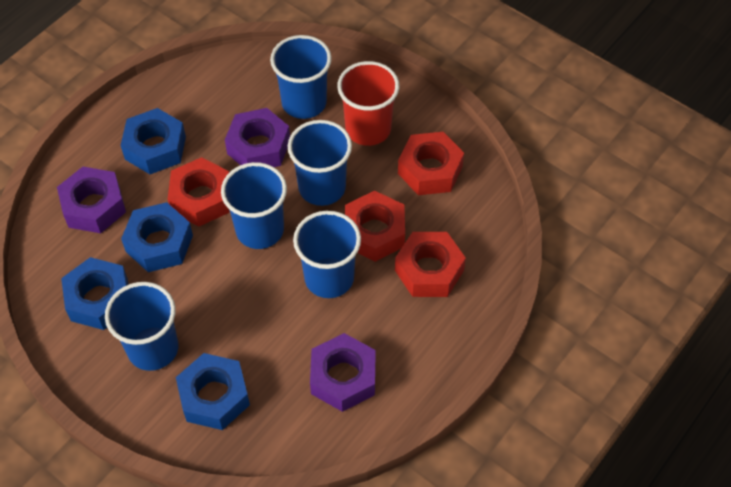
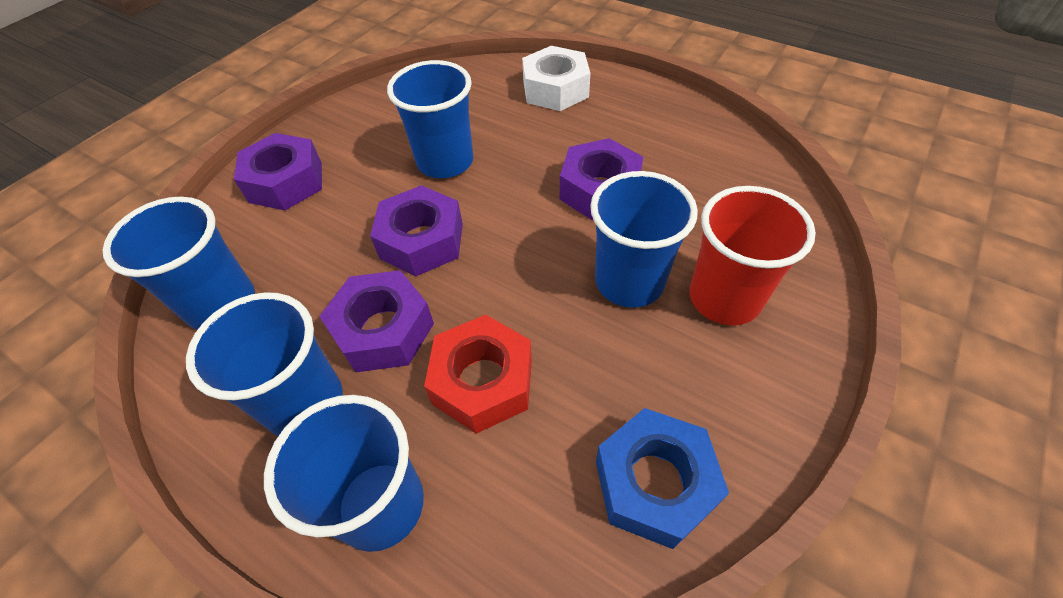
blue nut: [61,257,129,330] [121,108,186,174] [121,202,193,272] [176,353,250,430] = 4 -> [596,408,729,549] = 1
purple nut: [57,167,126,233] [225,108,290,167] [310,333,376,412] = 3 -> [234,133,322,211] [319,270,434,372] [370,185,463,277] [560,138,643,220] = 4
red nut: [168,157,229,227] [345,191,405,262] [395,232,466,297] [398,132,464,195] = 4 -> [424,315,532,434] = 1
white nut: none = 0 -> [522,46,590,111] = 1

